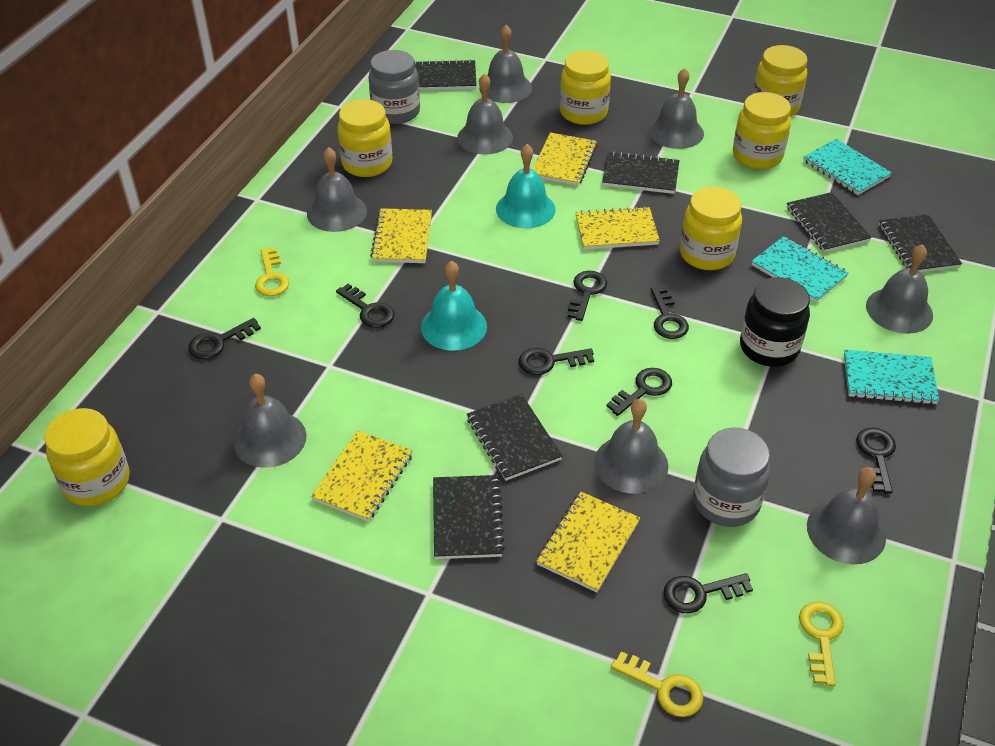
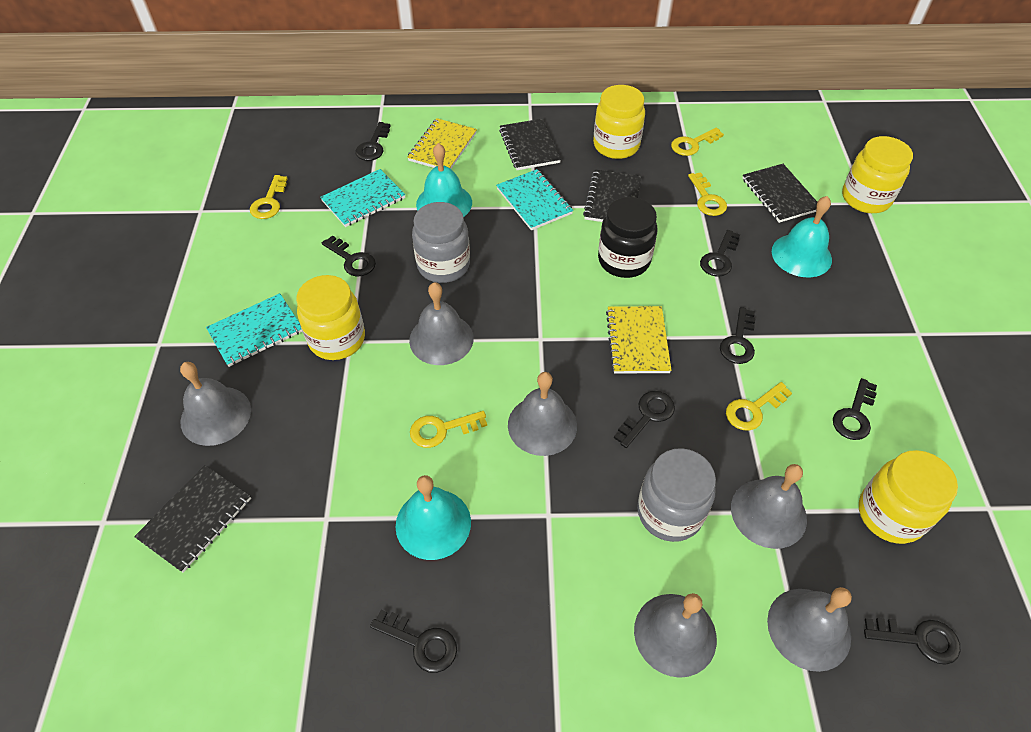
black notebook: [415,59,477,90] [433,475,505,559] [467,394,562,481] [602,152,679,194] [787,192,872,253] [879,214,962,272] = 6 -> [134,465,251,572] [499,119,561,170] [583,169,642,222] [742,164,817,223] = 4
grey bell: [233,374,307,468] [307,147,367,232] [457,73,513,154] [479,25,532,103] [594,399,668,494] [648,68,704,149] [807,467,886,564] [866,244,933,334] = 8 -> [180,362,251,446] [409,282,474,365] [508,372,577,456] [634,593,717,678] [731,464,807,549] [767,587,852,672] = 6
turquoise bell: [421,261,487,351] [496,144,556,228] = 2 -> [395,475,471,560] [416,143,472,217] [772,196,832,277] = 3
yellow jar: [44,408,130,506] [337,99,392,177] [560,50,611,125] [680,187,742,270] [733,92,791,169] [753,45,807,117] = 6 -> [296,275,365,360] [593,85,645,159] [842,136,913,213] [859,450,958,544] = 4
yellow key: [255,248,289,296] [611,651,704,717] [799,601,844,686] = 3 -> [250,175,288,219] [410,411,487,448] [671,128,724,156] [688,172,727,216] [726,382,792,430] = 5
yellow notebook: [311,430,413,522] [370,208,432,263] [532,132,597,186] [536,492,640,593] [575,206,660,250] = 5 -> [407,118,477,169] [606,306,671,373] = 2

